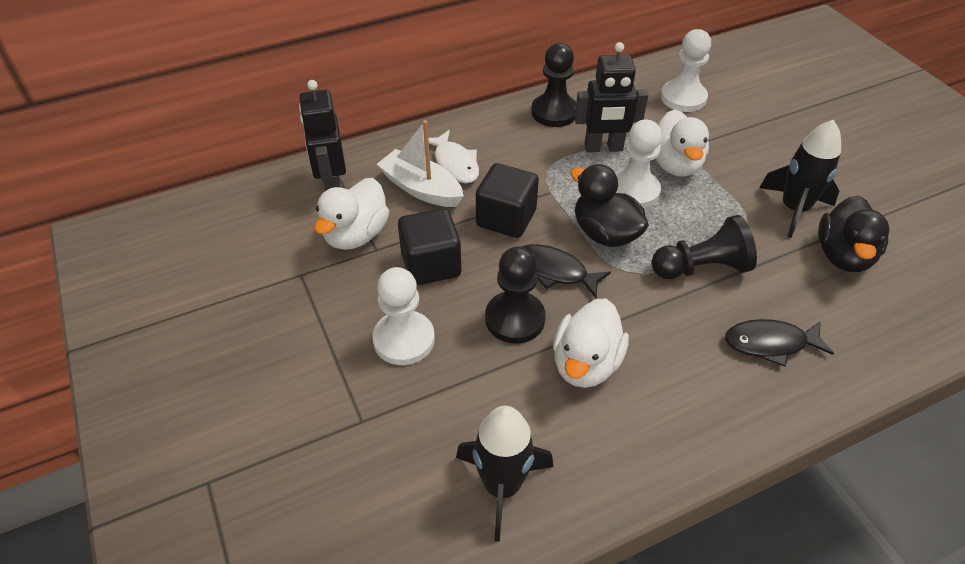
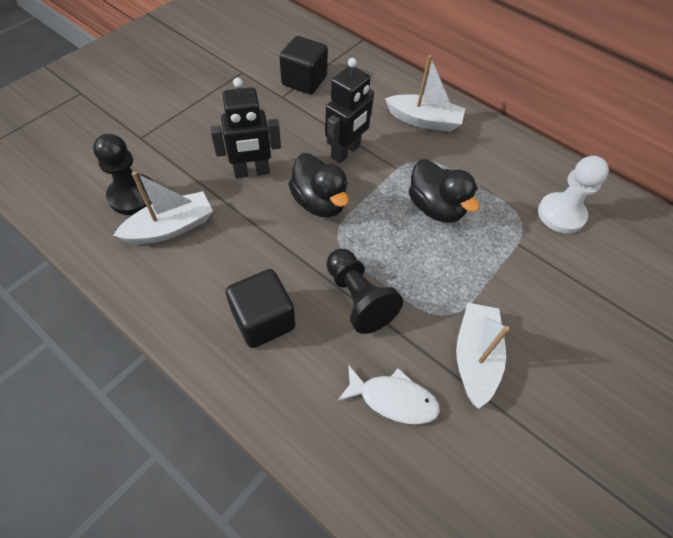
black fish: [522,244,611,298] [725,319,834,367] = 2 -> none = 0
black pawn: [485,246,545,344] [531,43,576,127] [651,215,757,279] = 3 -> [93,134,153,215] [326,249,403,334] = 2
black rocket: [456,406,553,542] [759,120,841,238] = 2 -> none = 0
white boat: [377,120,464,207] = 1 -> [113,172,213,244] [385,55,465,132] [456,303,510,409] = 3
white duck: [314,178,389,250] [553,298,629,388] [655,109,709,177] = 3 -> none = 0
white pawn: [372,267,435,365] [615,119,662,208] [661,29,711,112] = 3 -> [538,156,609,233] = 1

